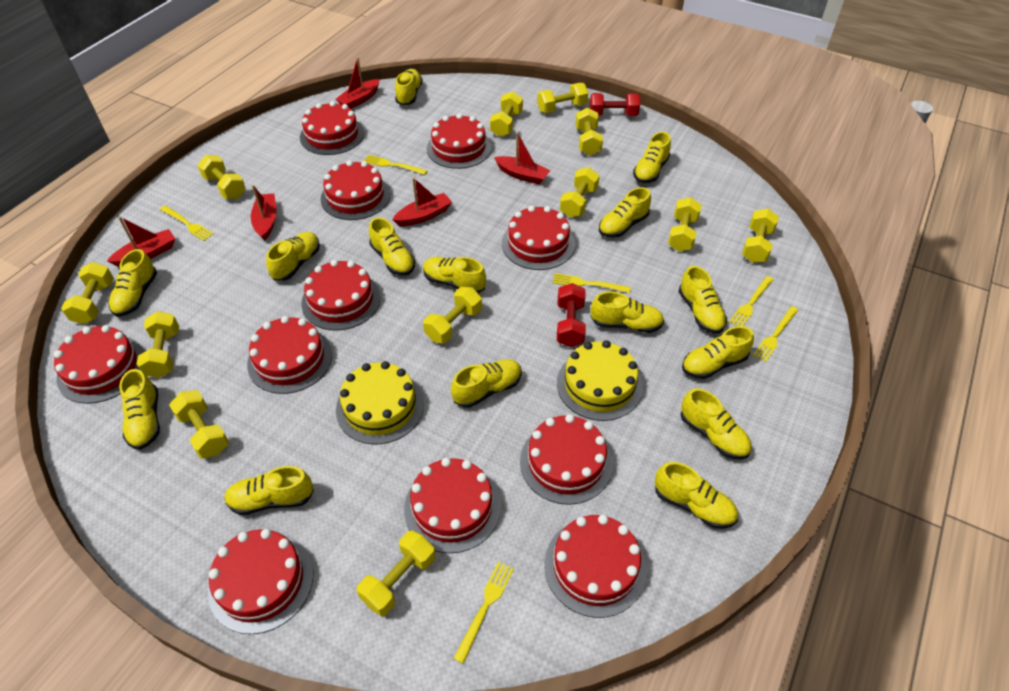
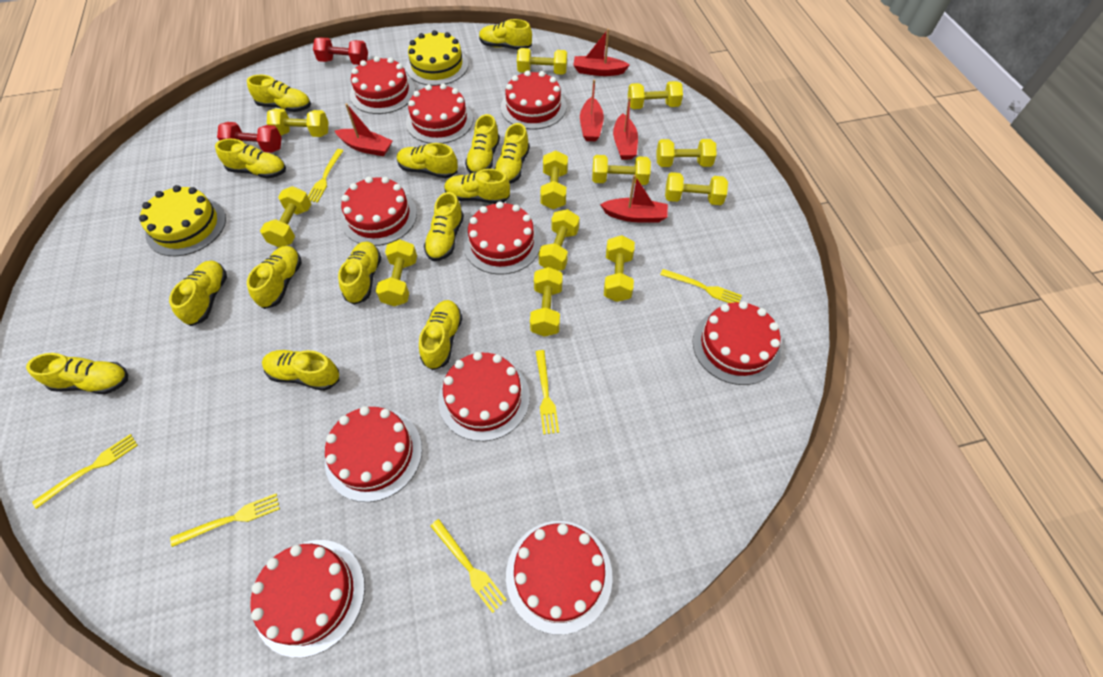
red cake: [54,325,145,404] [208,529,313,634] [247,316,332,394] [300,101,364,155] [301,260,380,331] [321,160,390,220] [404,458,501,553] [427,113,491,169] [502,206,575,270] [520,414,613,505] [544,515,647,618] = 11 -> [250,540,365,658] [325,406,422,502] [341,176,417,246] [350,56,415,114] [406,84,473,144] [438,352,530,441] [463,201,541,275] [501,70,566,130] [506,521,613,635] [693,301,781,385] = 10
yellow shoe: [109,249,157,317] [119,369,160,450] [224,466,314,515] [266,232,320,281] [369,218,415,276] [395,69,423,105] [423,257,486,293] [451,359,522,408] [591,292,664,333] [599,187,651,238] [633,132,671,183] [655,462,738,529] [678,266,727,334] [681,388,751,460] [682,326,754,379] = 15 -> [26,353,128,394] [169,261,227,326] [215,139,286,179] [247,75,311,112] [247,246,302,309] [262,350,340,391] [338,242,382,305] [397,143,458,178] [419,300,462,370] [424,192,464,261] [444,169,510,204] [465,114,500,173] [479,19,532,50] [495,123,530,184] = 14

